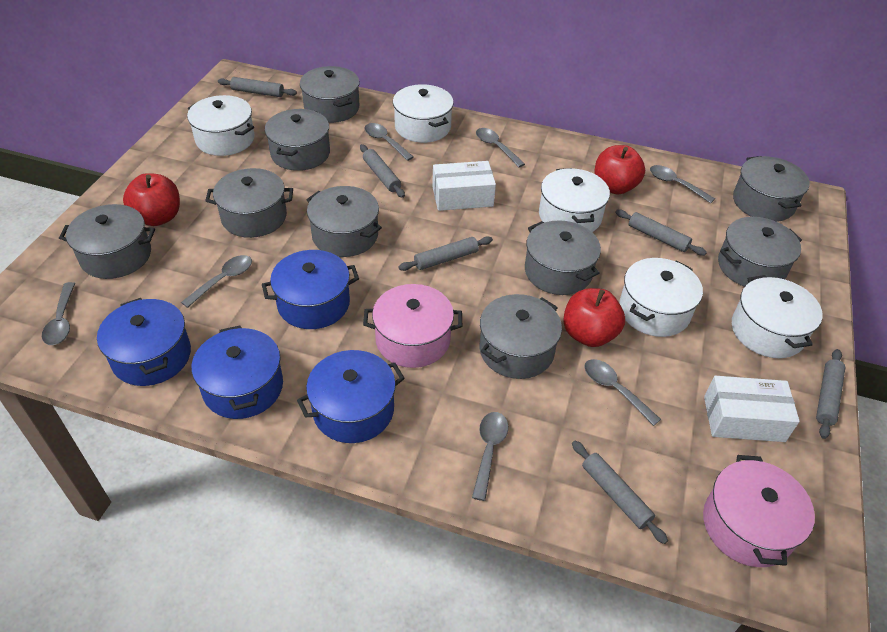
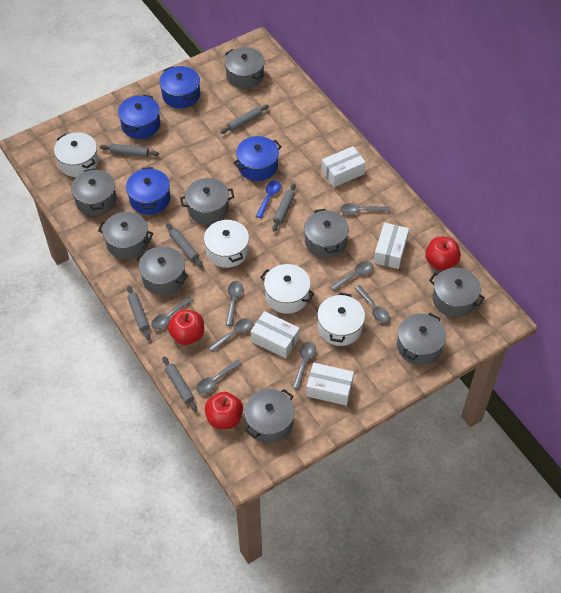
blue spoon: none = 0 -> [256,180,281,218] = 1
grey spoon: [42,282,75,345] [181,255,252,308] [365,123,414,161] [472,412,508,501] [476,128,525,167] [584,359,661,426] [650,165,715,203] = 7 -> [151,296,194,330] [197,360,242,394] [208,318,253,352] [226,281,243,326] [293,342,316,389] [330,261,373,292] [340,203,389,215] [355,285,390,323] = 8
pink pot: [363,284,462,368] [703,455,815,567] = 2 -> none = 0
white box: [432,161,496,211] [704,376,800,442] = 2 -> [251,311,300,359] [306,363,354,406] [321,146,366,187] [374,223,409,269] = 4
white pot: [187,95,255,156] [393,84,454,143] [539,168,610,232] [619,258,703,337] [732,275,823,358] = 5 -> [54,132,99,177] [204,218,249,268] [260,264,315,314] [317,293,365,346] = 4

